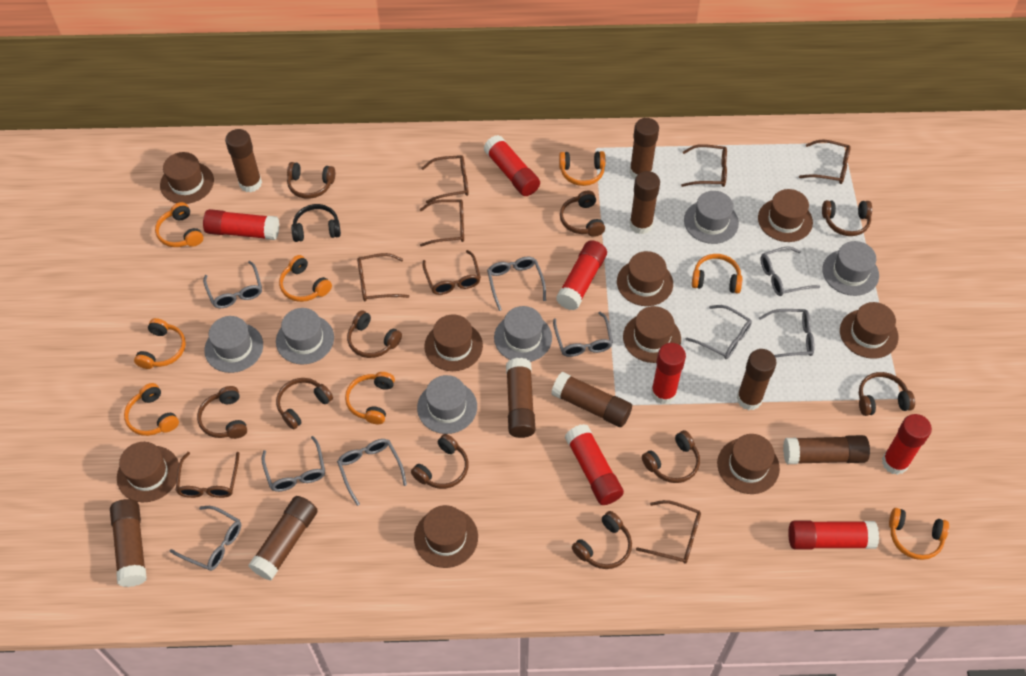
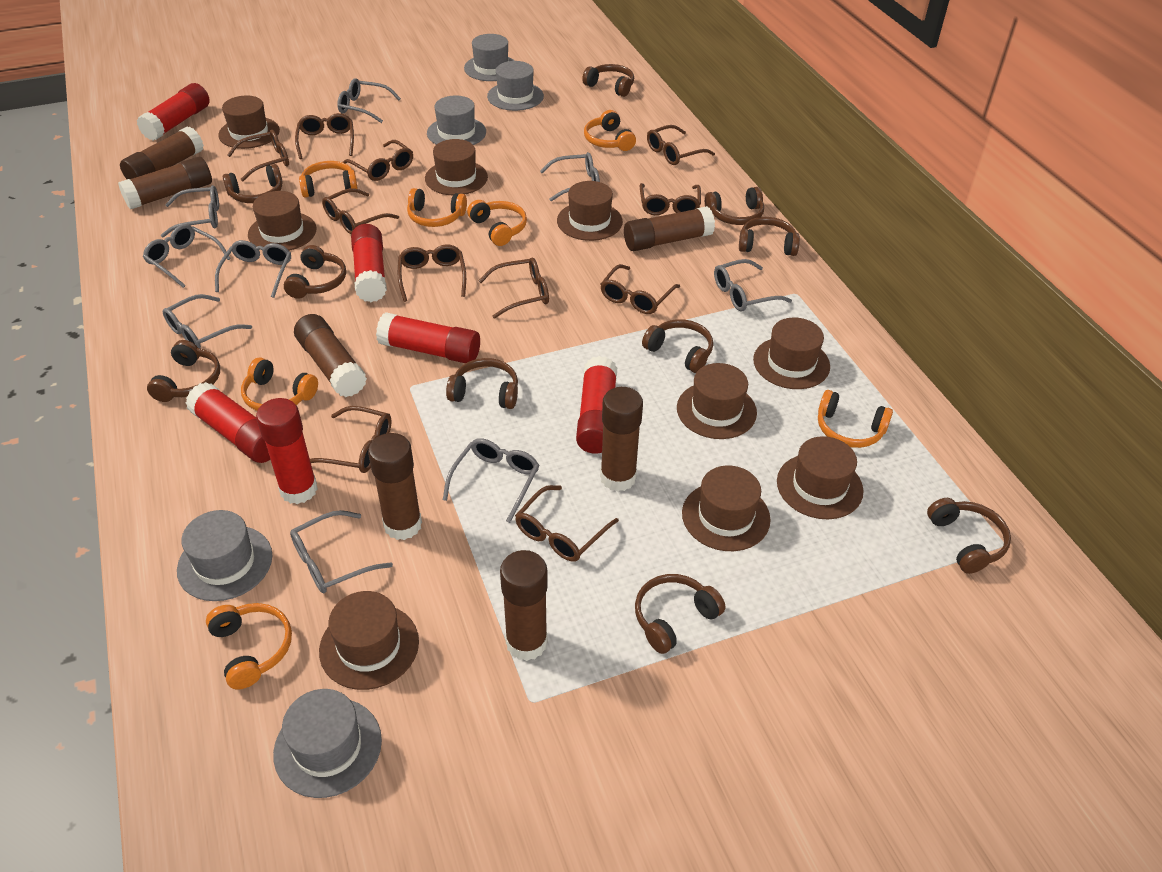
black headphones: [291,204,341,242] = 1 -> none = 0
brown glasses: [176,452,239,498] [357,253,409,301] [420,199,464,247] [421,155,469,203] [422,250,481,295] [636,500,701,564] [681,144,727,187] [799,139,851,184] = 8 -> [227,130,289,181] [295,113,354,159] [310,406,391,473] [322,188,399,234] [343,140,413,181] [398,244,466,302] [479,257,549,319] [515,485,619,562] [600,264,680,314] [640,183,701,215] [647,125,715,165] = 11
brown glue stick: [110,499,147,587] [225,129,262,192] [248,496,318,581] [506,358,535,438] [551,372,632,427] [629,118,659,179] [630,171,660,234] [737,349,777,410] [783,435,870,464] = 9 -> [118,157,212,209] [120,127,204,179] [294,314,367,397] [368,433,422,540] [500,550,548,661] [600,387,643,492] [624,206,715,251] = 7
grey hat: [204,316,263,373] [276,308,334,365] [417,375,477,434] [494,306,552,362] [684,191,739,244] [822,241,879,296] = 6 -> [177,510,272,601] [273,689,382,798] [427,96,486,145] [464,34,515,81] [487,61,544,111] = 5
orange headphones: [124,383,179,436] [134,318,186,369] [155,202,203,247] [279,255,332,302] [345,372,395,424] [559,151,605,186] [692,254,742,294] [889,508,949,560] = 8 -> [206,603,292,689] [241,358,318,411] [299,161,358,198] [407,188,467,227] [467,200,527,246] [584,110,636,151] [818,390,893,448] = 7
red glue stick: [203,209,279,240] [484,135,540,196] [556,240,607,310] [565,424,624,505] [651,343,686,404] [788,521,879,550] [882,414,932,475] = 7 -> [137,83,210,141] [185,382,271,463] [256,398,318,504] [351,224,387,302] [376,312,480,363] [576,356,617,454] = 6

